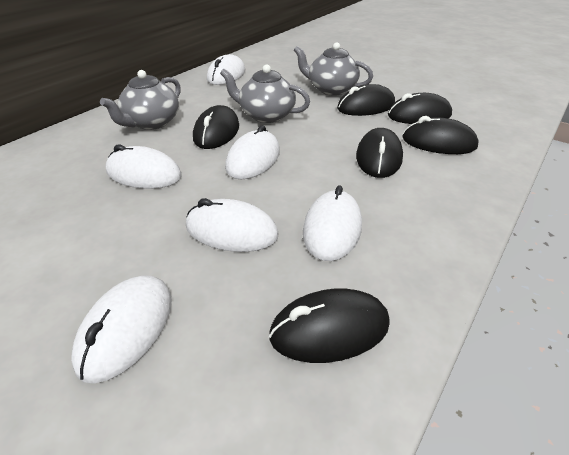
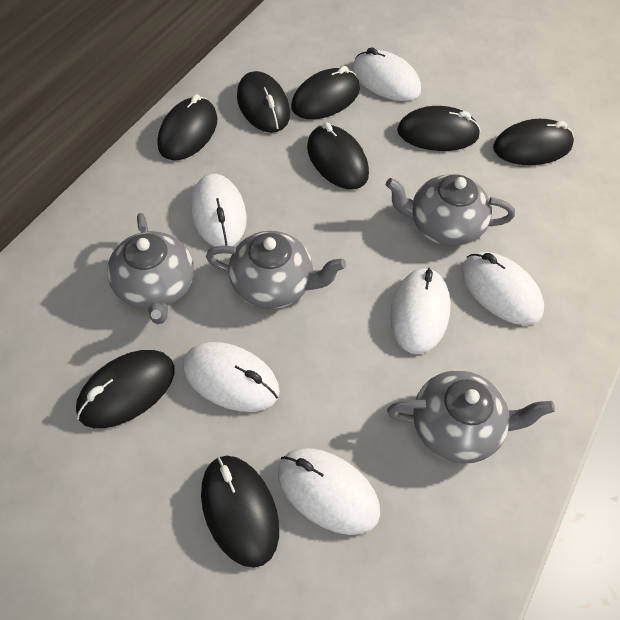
black mouse: [193,105,239,149] [269,288,390,363] [337,84,395,116] [356,128,403,178] [388,93,452,124] [402,116,479,154] = 6 -> [76,350,175,428] [157,94,218,160] [201,456,279,568] [237,71,290,133] [291,66,360,119] [307,122,369,190] [397,106,481,151] [493,119,574,165] = 8
grey teapot: [100,70,181,130] [220,64,310,123] [294,42,373,96] = 3 -> [107,213,194,324] [206,231,346,309] [386,174,515,247] [387,370,555,464] = 4

